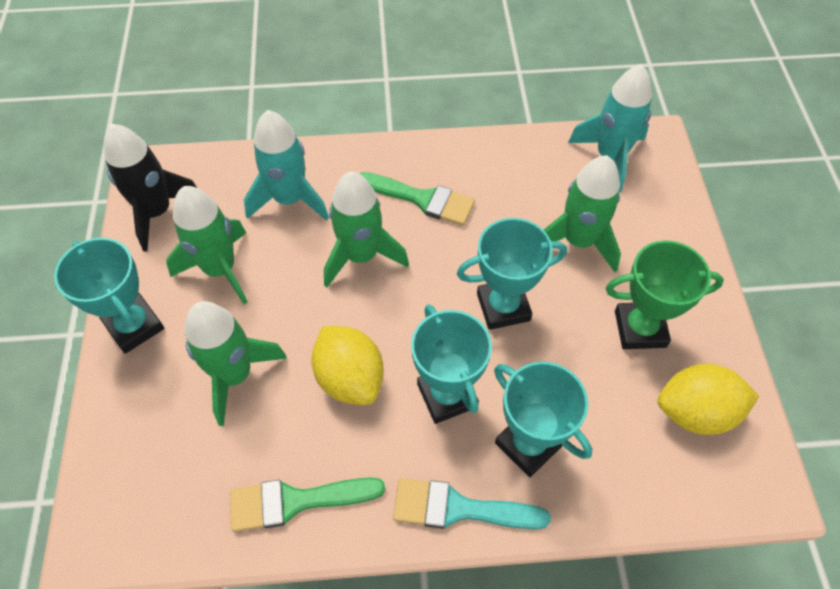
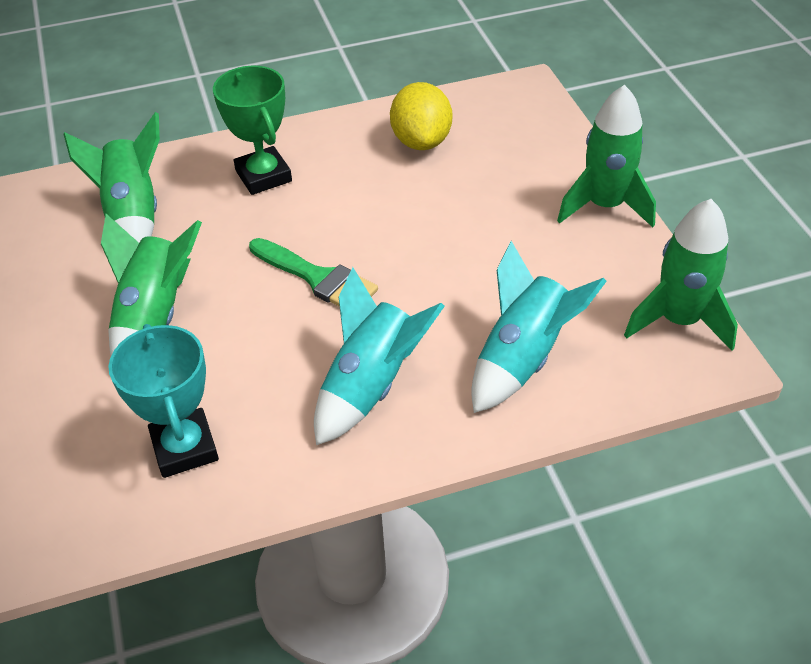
black rocket: [104,124,197,251] = 1 -> none = 0
green brush: [230,477,385,532] [359,172,475,226] = 2 -> [249,238,378,307] = 1
turquoise brush: [393,478,551,529] = 1 -> none = 0
turquoise trophy: [54,238,164,354] [411,304,492,424] [457,218,567,330] [494,362,592,477] = 4 -> [108,324,219,478] = 1
yellow lemon: [311,326,384,405] [657,363,759,435] = 2 -> [390,82,452,150] = 1

